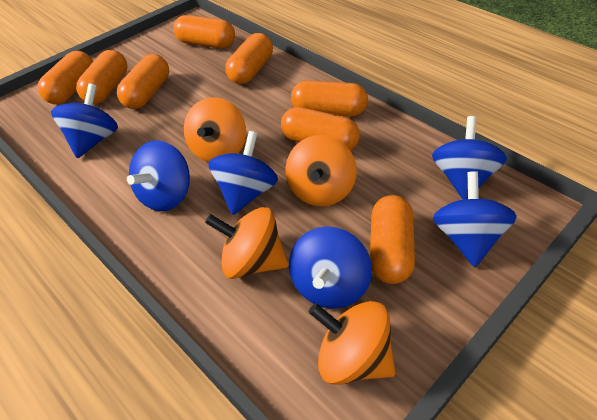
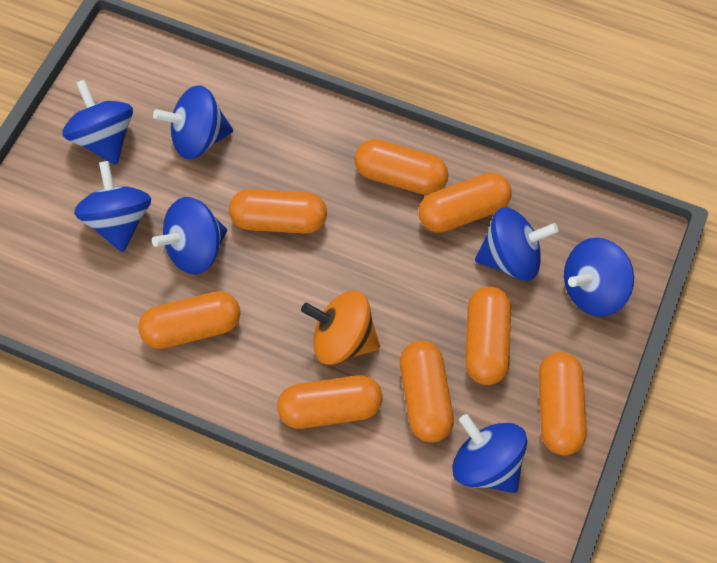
blue spinning top: [51,84,118,158] [127,140,190,211] [208,131,278,215] [289,226,372,309] [432,116,507,200] [433,171,517,267] = 6 -> [62,79,133,165] [74,161,151,252] [152,197,227,275] [153,85,233,159] [452,414,527,493] [475,207,559,281] [564,237,634,317] = 7
orange spinning top: [184,97,246,162] [205,207,289,279] [285,135,357,206] [309,301,396,385] = 4 -> [301,291,380,365] = 1

